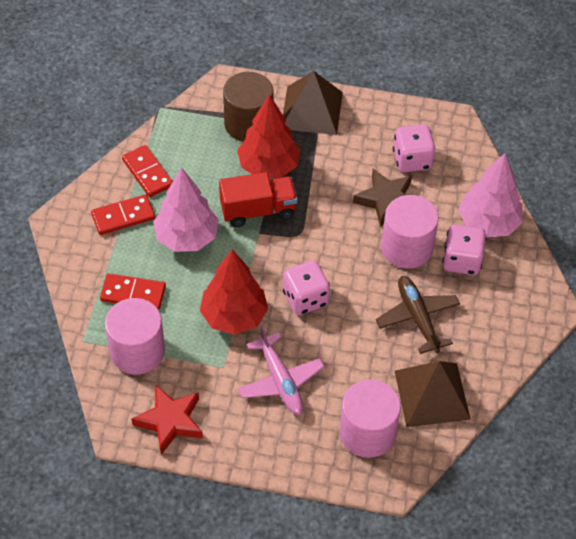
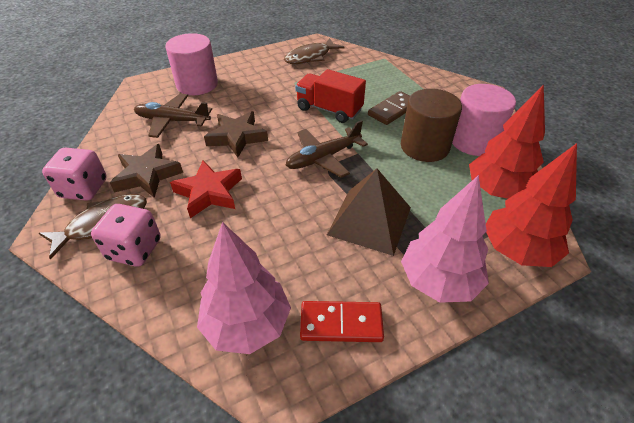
brown domino: none = 0 -> [368,91,410,125] = 1
brown fish: none = 0 -> [39,194,147,260] [284,38,344,64] = 2
brown plane: [376,276,460,354] = 1 -> [134,94,212,138] [285,120,368,178] = 2
brown pyramid: [283,71,343,135] [395,361,471,427] = 2 -> [327,168,411,256] = 1
brown star: [353,169,412,228] = 1 -> [110,144,183,198] [204,111,268,158] = 2
pink cylinder: [105,298,165,374] [339,379,401,458] [381,195,439,269] = 3 -> [165,33,218,95] [452,84,516,156] = 2
pink dice: [283,261,330,315] [393,124,435,172] [443,224,486,275] = 3 -> [42,148,107,201] [91,204,161,266] = 2
pink plane: [238,326,325,415] = 1 -> none = 0
red domino: [91,194,155,235] [100,273,166,310] [122,145,173,197] = 3 -> [300,301,384,342] = 1

